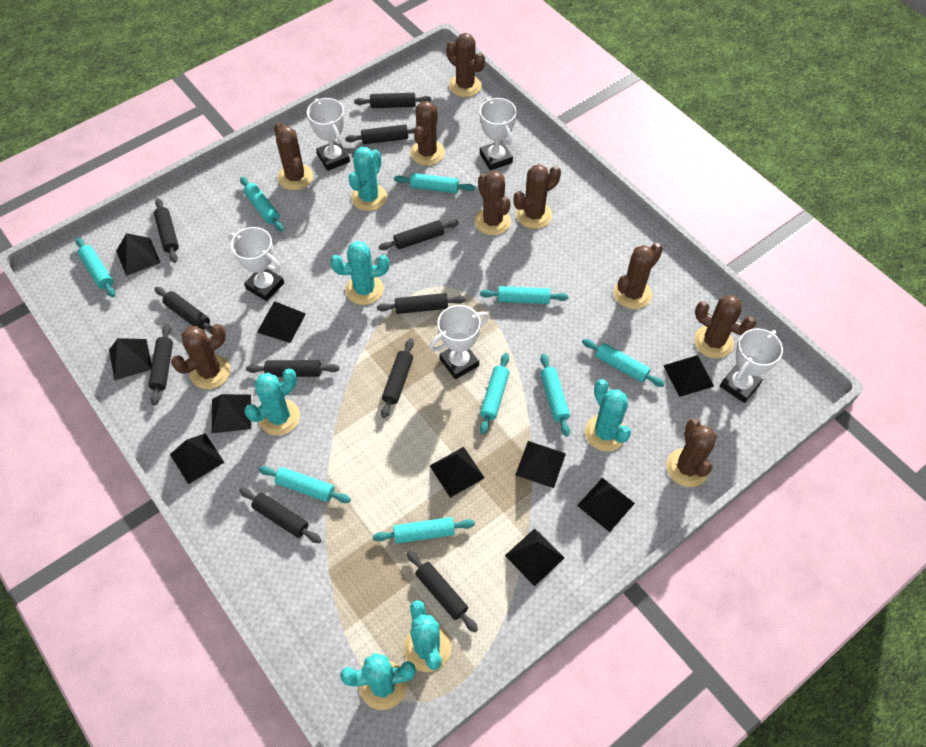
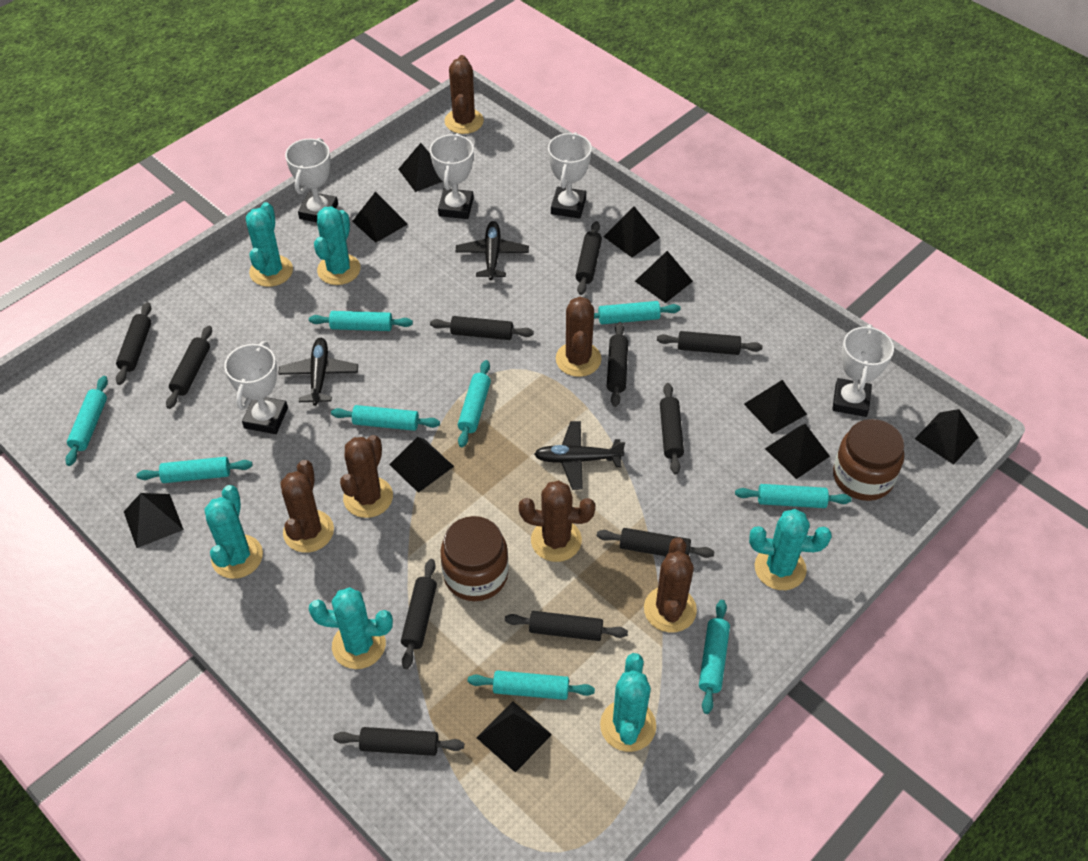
black plane: none = 0 -> [278,338,358,406] [456,221,529,280] [534,421,625,490] = 3
brown cactus: [171,324,230,389] [274,122,313,190] [410,101,445,165] [446,33,485,97] [475,171,511,235] [514,164,561,229] [614,243,663,309] [666,418,717,487] [694,295,756,359] = 9 -> [280,460,334,553] [340,435,393,518] [444,55,484,134] [519,481,596,562] [556,297,601,377] [644,537,697,633] = 6
brown jar: none = 0 -> [440,516,509,601] [833,419,904,501] = 2

